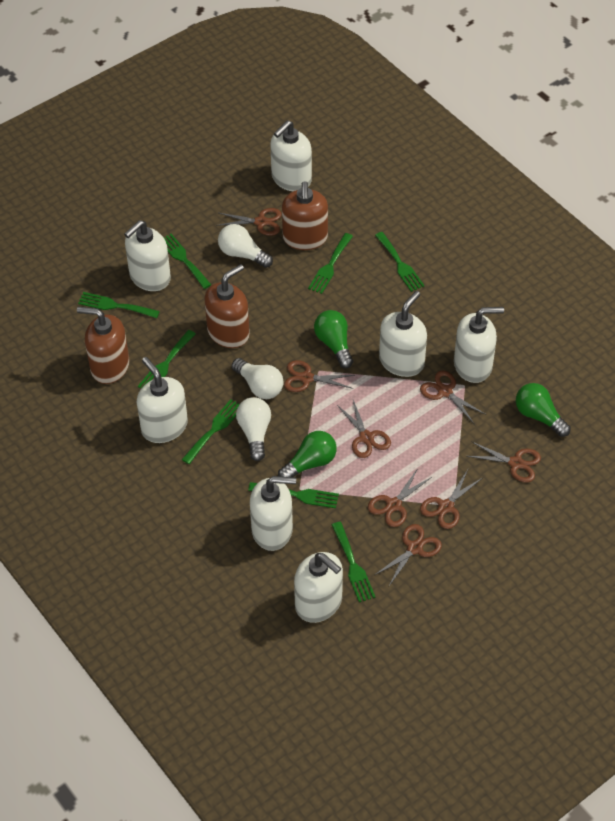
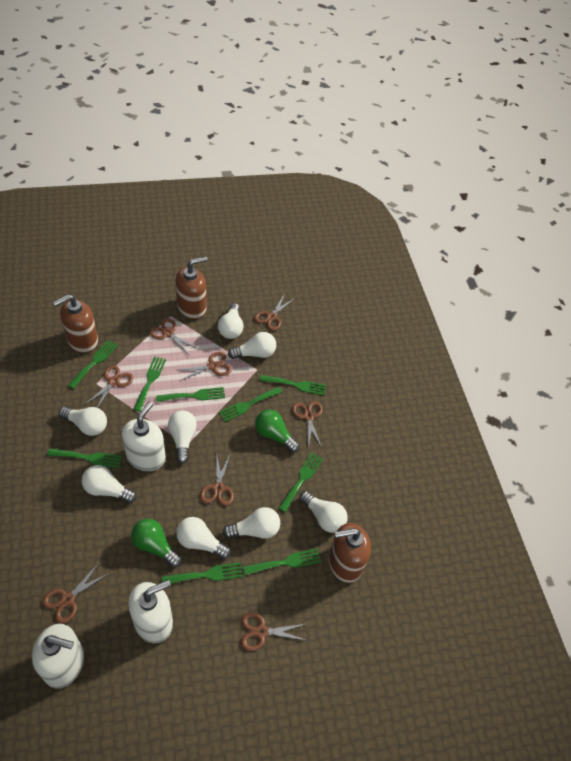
green fork: [78,292,160,318] [138,330,196,388] [163,234,211,289] [182,399,240,464] [248,482,339,508] [308,233,353,294] [332,522,375,602] [375,232,425,292] = 8 -> [47,449,122,468] [68,340,118,389] [133,356,166,411] [156,387,225,402] [162,562,243,584] [219,387,282,422] [243,549,321,575] [260,375,326,396] [279,453,323,512] = 9
green light bulb: [278,431,337,477] [314,310,353,368] [516,383,571,437] = 3 -> [131,519,181,567] [255,410,300,453] = 2
white light bulb: [218,224,273,268] [232,358,284,399] [236,397,271,461] = 3 -> [59,407,107,436] [82,465,136,503] [168,410,197,464] [176,517,231,559] [218,303,243,339] [223,507,280,539] [228,332,276,359] [300,491,348,533] = 8
white soap dispenser: [124,220,171,291] [137,357,188,443] [250,476,296,551] [270,120,312,191] [294,552,343,623] [379,291,427,377] [454,307,504,383] = 7 -> [32,624,84,689] [122,402,166,471] [128,580,173,643] = 3

